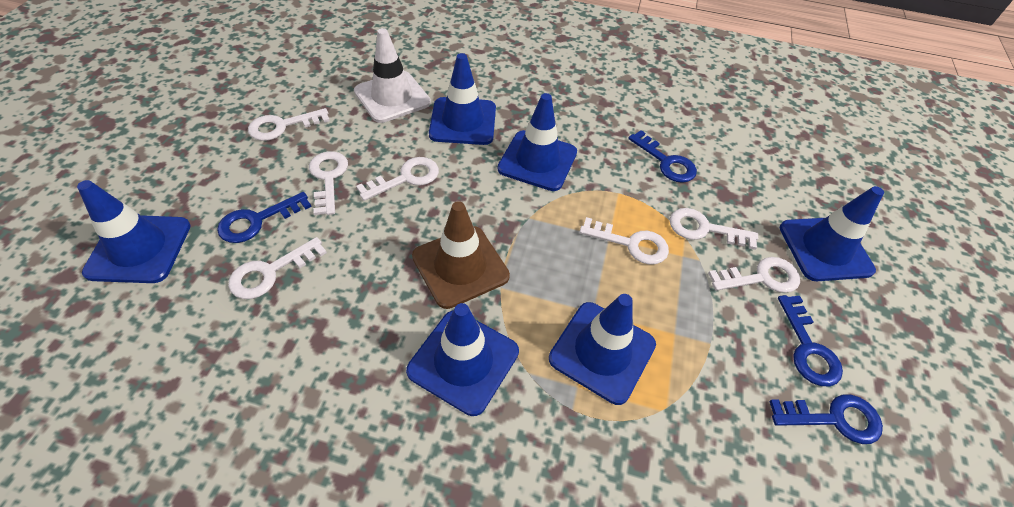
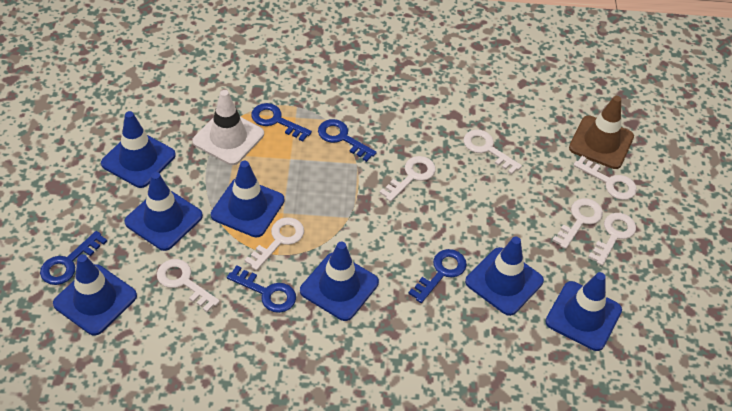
blue key: [217,192,312,243] [628,130,697,183] [769,395,883,444] [778,295,843,386] = 4 -> [40,231,107,285] [227,265,296,313] [251,103,312,142] [318,119,377,162] [408,249,467,303] = 5
blue traffic cone: [77,180,191,283] [406,303,519,416] [429,53,496,145] [498,93,577,191] [549,294,656,405] [780,186,884,281] = 6 -> [53,254,137,336] [101,111,176,188] [124,172,203,251] [211,161,285,237] [300,242,379,321] [465,237,544,316] [545,272,622,351] = 7

